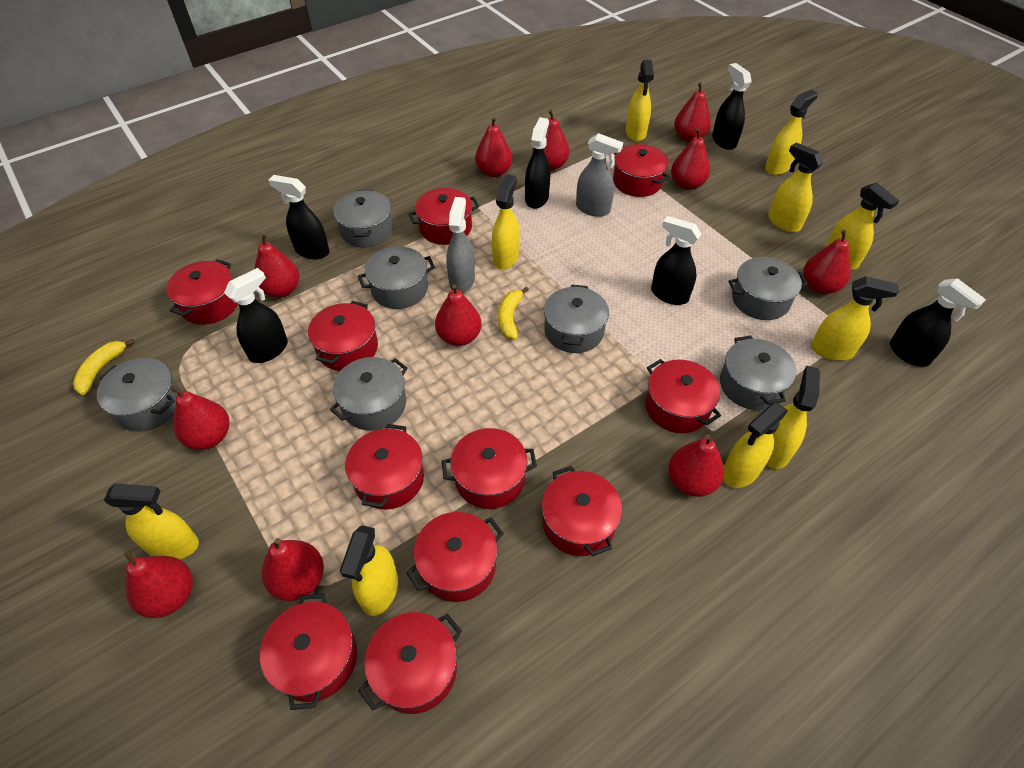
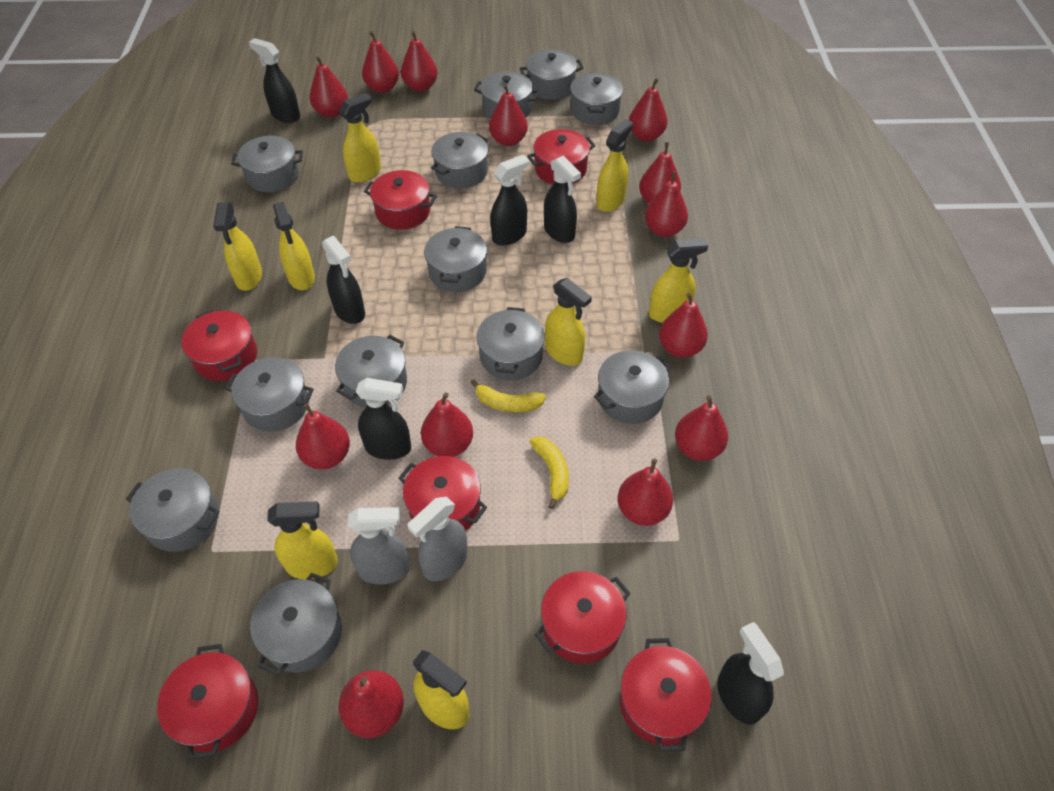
grey pot: [97,358,180,431] [330,357,408,431] [333,190,393,247] [358,246,435,309] [544,285,609,353] [720,336,796,410] [728,257,808,320] = 7 -> [126,468,220,552] [225,357,314,432] [231,136,303,192] [250,573,342,676] [335,335,407,408] [424,226,487,292] [431,132,488,188] [474,71,539,119] [476,307,545,380] [520,49,583,100] [570,73,623,125] [594,350,671,424] = 12
red pear: [124,550,193,618] [170,386,229,450] [254,233,299,298] [262,538,324,601] [435,284,481,346] [475,117,513,177] [532,110,570,171] [668,434,724,497] [671,128,710,190] [674,82,711,142] [803,230,851,294] = 11 -> [296,403,350,469] [310,56,348,117] [339,670,404,738] [362,31,399,93] [401,31,437,92] [421,393,473,457] [489,84,528,146] [618,458,673,526] [629,78,668,141] [639,142,681,204] [645,171,688,237] [659,293,708,358] [675,395,728,461] = 13
red pot: [167,259,238,325] [260,593,357,710] [308,301,378,371] [345,424,424,510] [358,612,462,714] [407,512,504,602] [409,188,479,245] [442,428,537,509] [542,466,622,556] [613,144,669,197] [645,359,721,433] = 11 -> [157,644,258,760] [181,309,257,381] [364,170,437,230] [398,456,487,531] [527,129,595,184] [535,571,631,664] [619,638,712,752] = 7
yellow spray bottle: [104,483,199,559] [340,525,398,616] [492,174,520,269] [626,60,654,141] [723,403,788,488] [765,90,818,175] [767,366,820,469] [768,142,824,232] [811,276,899,360] [826,183,899,270] = 10 -> [213,202,262,291] [267,501,338,580] [273,202,315,290] [339,93,381,182] [413,650,469,729] [545,278,592,366] [596,119,633,212] [649,238,708,323] = 8

